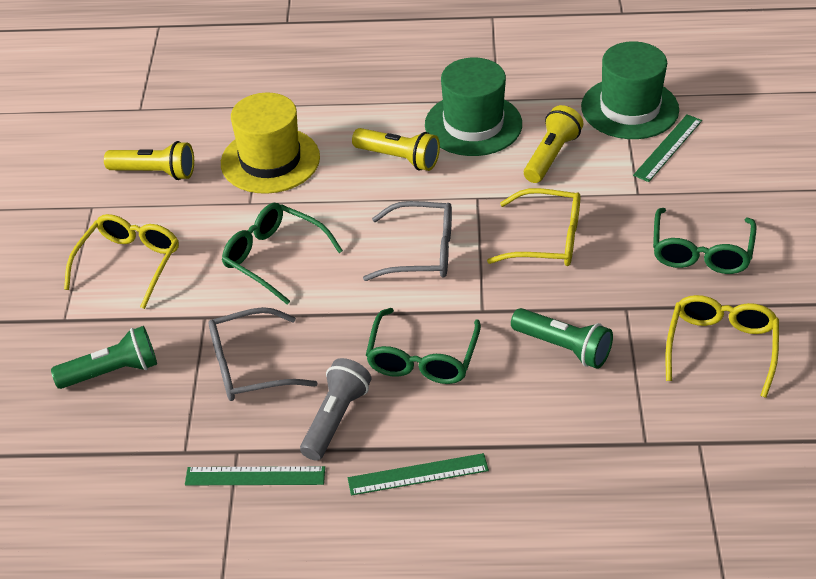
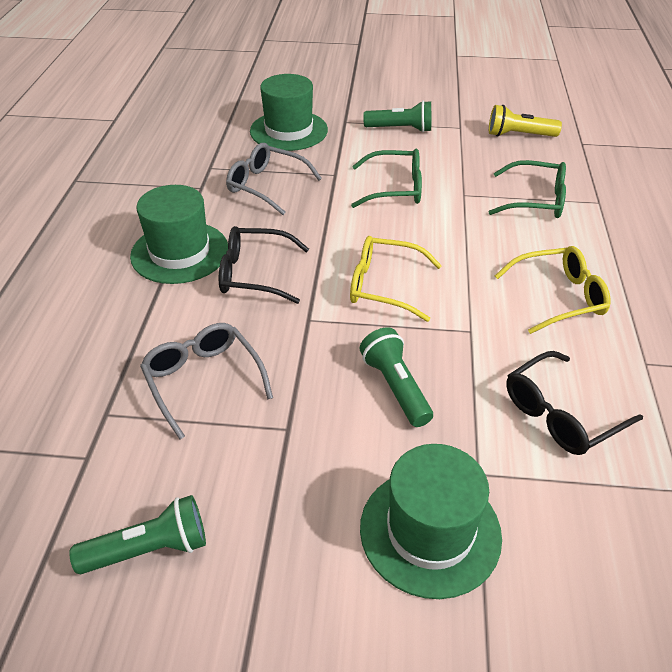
black glasses: none = 0 -> [219,226,309,304] [506,351,643,455] = 2
green flashlight: [51,326,157,389] [511,308,613,369] = 2 -> [69,495,206,574] [359,327,433,427] [363,101,431,132] = 3
green glasses: [222,203,343,305] [366,308,481,384] [653,208,757,274] = 3 -> [351,149,422,208] [489,160,566,218] = 2
green hat: [425,58,522,156] [581,41,679,139] = 2 -> [130,185,228,284] [250,74,328,151] [360,444,502,599] = 3
green ruler: [185,466,325,485] [348,453,489,496] [633,114,702,182] = 3 -> none = 0
grey flashlight: [300,358,371,461] = 1 -> none = 0
yellow flashlight: [104,141,194,180] [352,128,440,171] [524,105,583,183] = 3 -> [489,105,562,137] = 1
yellow glasses: [64,214,179,309] [487,188,580,266] [666,295,779,398] = 3 -> [350,236,442,322] [495,246,610,334] = 2
yellow hat: [221,93,320,194] = 1 -> none = 0

